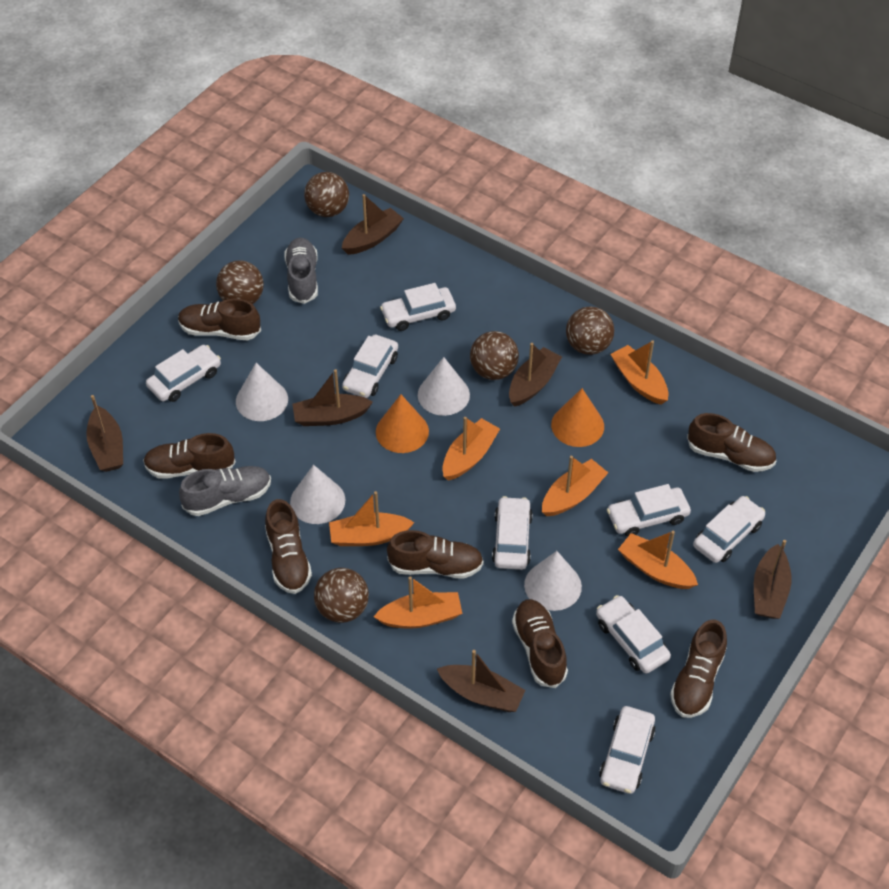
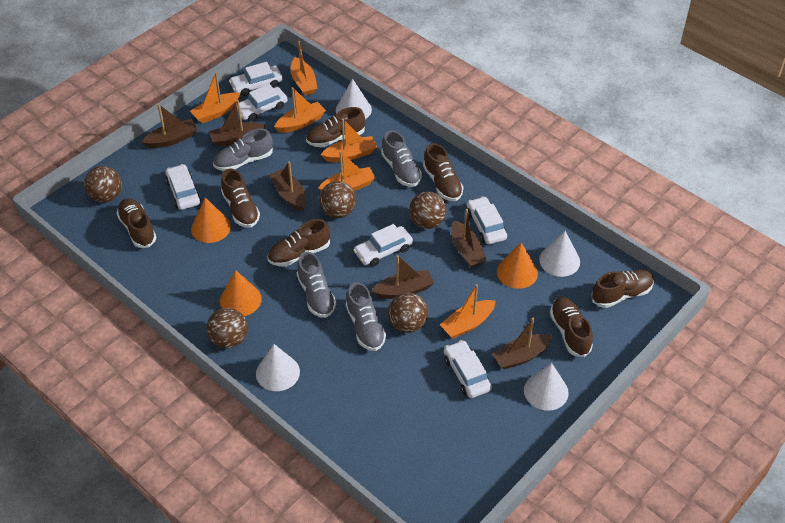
grey shoe: [179,466,271,516] [284,237,318,304] = 2 -> [213,128,273,171] [297,252,336,318] [346,282,386,351] [381,130,422,187] = 4
orange cone: [376,394,429,453] [551,388,604,447] = 2 -> [191,197,231,243] [220,270,262,316] [497,242,538,289] = 3
white car: [146,345,221,402] [342,335,398,398] [380,283,456,331] [492,496,533,570] [596,595,671,674] [599,706,656,794] [607,484,691,537] [693,496,765,563] = 8 -> [165,164,201,210] [229,62,283,96] [236,84,287,121] [354,224,413,266] [444,340,492,398] [467,196,507,244] = 6

